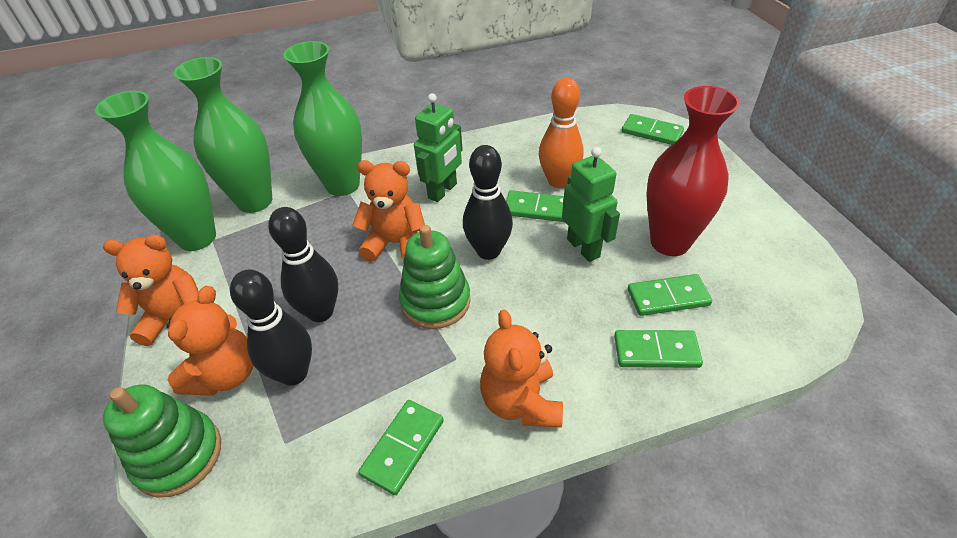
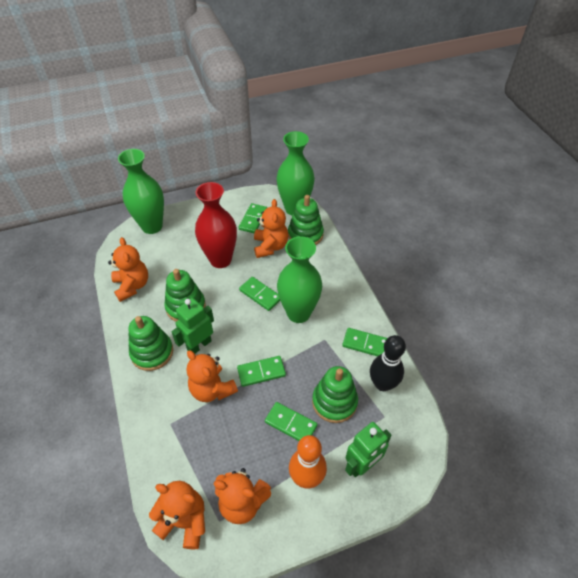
black bowling pin: [230,270,312,386] [268,207,338,322] [463,145,513,260] = 3 -> [370,335,406,391] = 1
green stacking toy: [103,385,221,498] [399,225,471,329] = 2 -> [128,316,173,371] [164,269,206,322] [288,195,324,245] [312,366,358,423] = 4
orange teddy bear: [103,235,199,346] [166,286,253,396] [352,160,425,262] [480,309,563,428] = 4 -> [108,237,148,302] [149,481,205,549] [187,350,238,402] [214,468,271,524] [254,199,288,258] = 5

